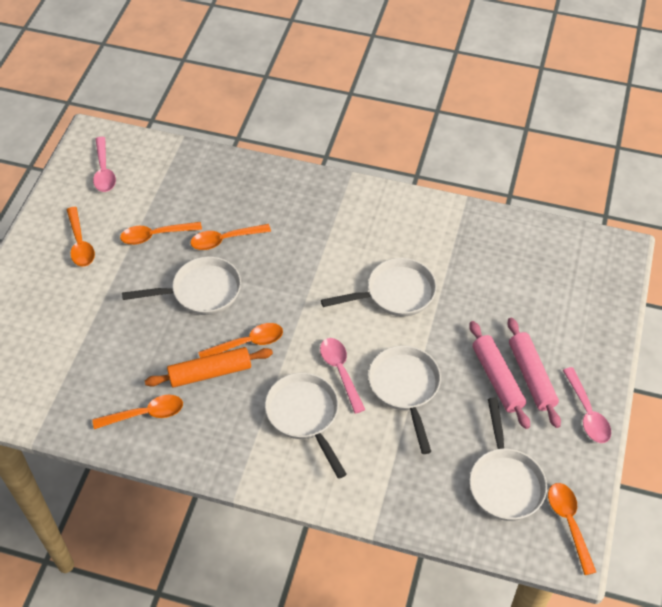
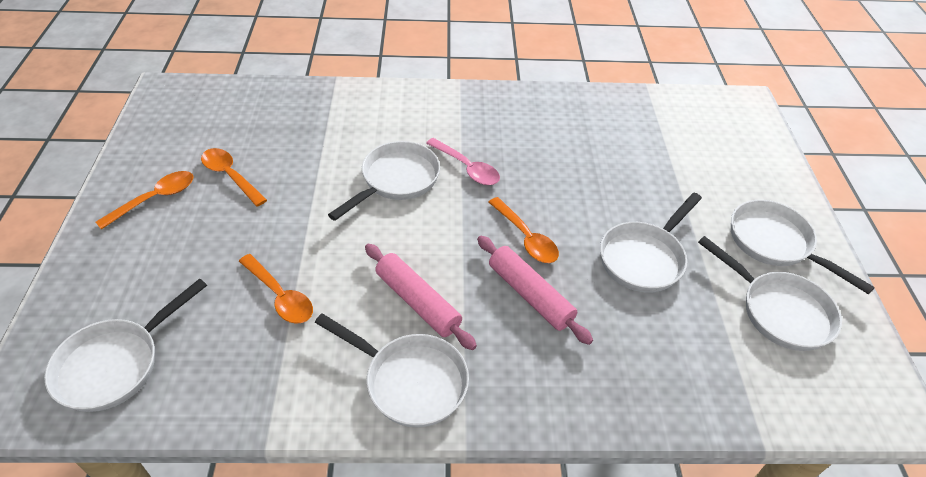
orange rolling pin: [145,347,273,387] = 1 -> none = 0
orange spoon: [67,207,95,267] [92,395,183,429] [120,222,202,245] [191,224,271,250] [198,323,283,358] [548,483,596,575] = 6 -> [96,171,194,230] [201,148,267,207] [239,254,313,324] [489,197,559,263] = 4
pink spoon: [93,137,116,192] [320,338,365,414] [563,367,611,443] = 3 -> [426,138,500,185] = 1
white pan: [122,256,241,315] [265,373,347,479] [321,258,437,316] [368,345,441,454] [469,397,547,521] = 5 -> [44,278,207,412] [315,313,469,428] [328,141,440,221] [600,193,702,293] [698,236,842,351] [731,200,875,294] = 6

